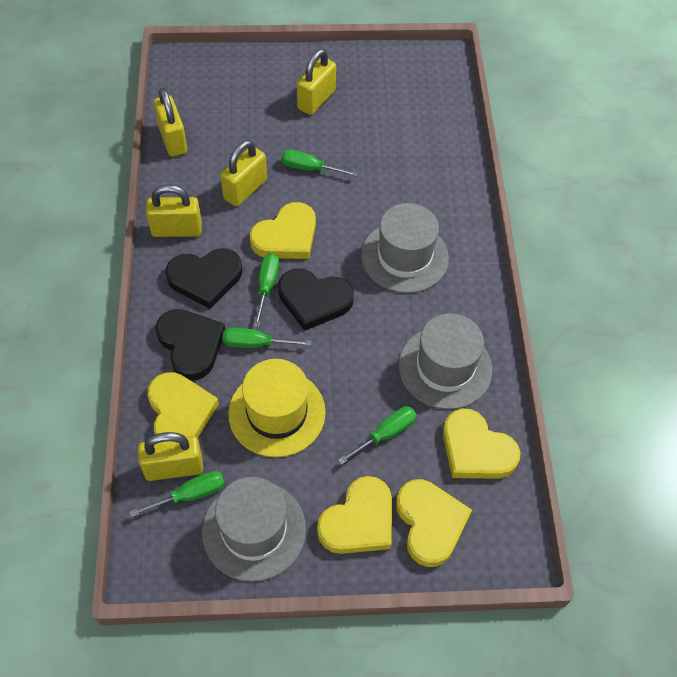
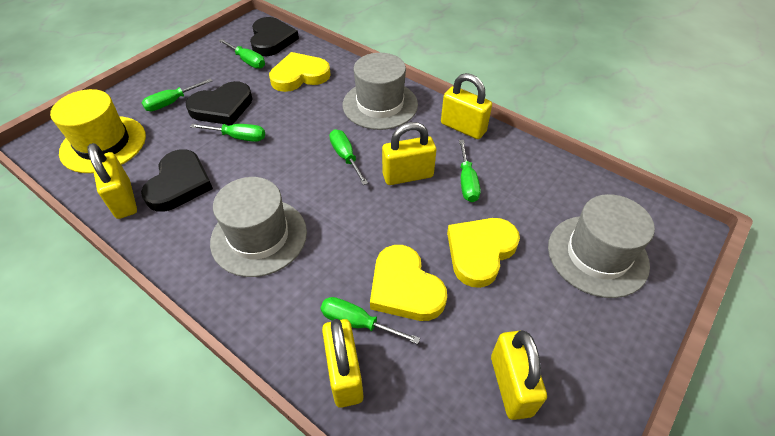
green screwdriver: [129,471,225,518] [222,328,311,348] [253,253,279,327] [281,150,358,177] [338,406,416,465] = 5 -> [142,78,212,111] [190,124,265,142] [219,39,265,69] [321,297,420,344] [329,129,368,185] [459,140,481,202] = 6
yellow heart: [147,372,219,438] [250,202,316,259] [317,476,392,554] [396,479,472,567] [443,408,520,479] = 5 -> [269,52,331,92] [370,245,447,321] [447,218,520,288] = 3

